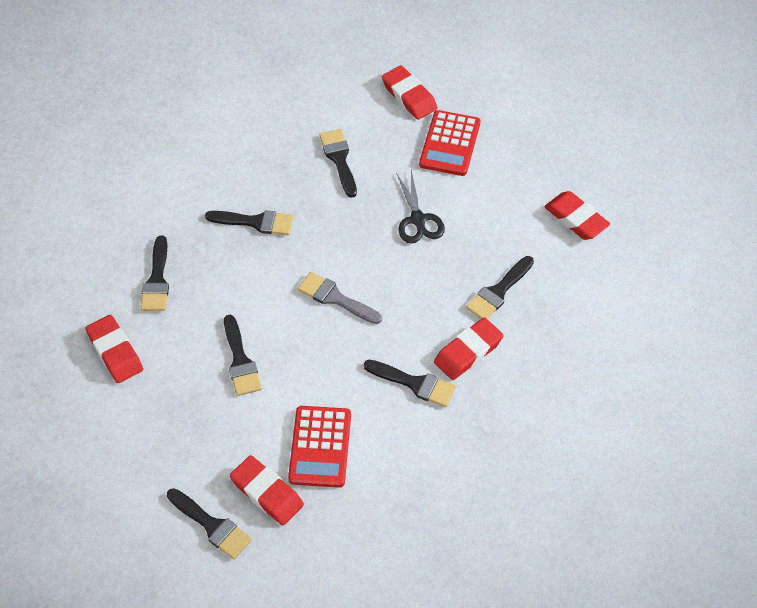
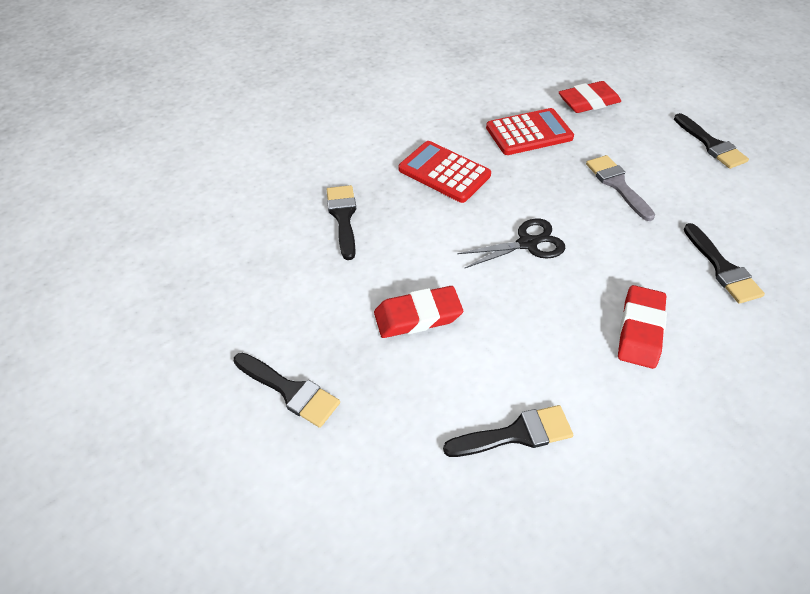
black brush: [140,235,169,311] [167,488,252,559] [205,210,293,235] [224,315,262,396] [319,129,357,198] [364,360,456,407] [466,256,534,319] = 7 -> [234,353,340,428] [327,185,356,260] [443,405,573,457] [674,113,749,169] [683,223,765,304] = 5
red eraser: [86,315,143,383] [230,455,304,525] [382,65,437,120] [434,317,504,380] [544,191,610,240] = 5 -> [374,286,463,338] [559,81,621,113] [618,285,667,369] = 3

